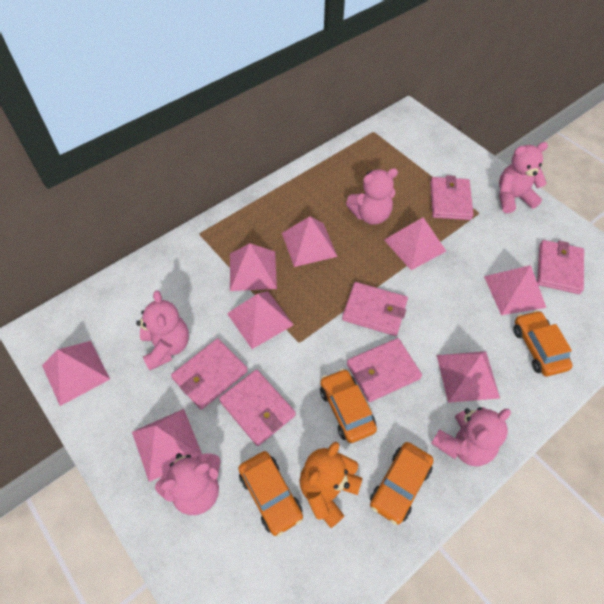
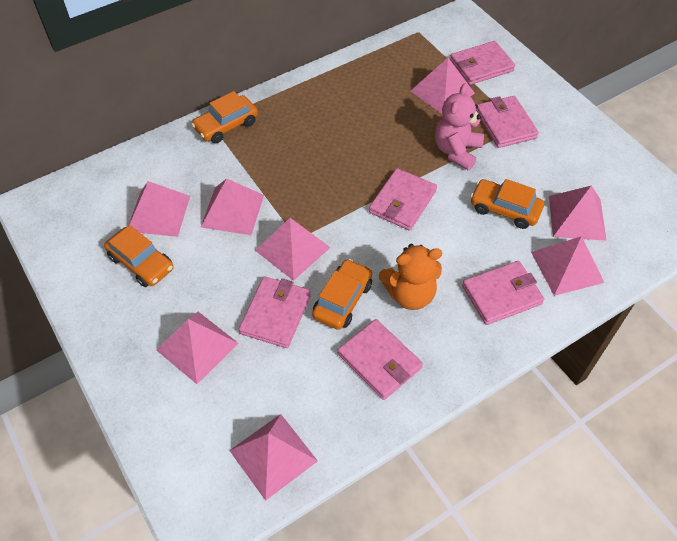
pink teddy bear: [136,290,189,371] [155,453,221,515] [346,168,398,225] [431,407,511,466] [499,142,548,213] = 5 -> [435,83,484,170] = 1

